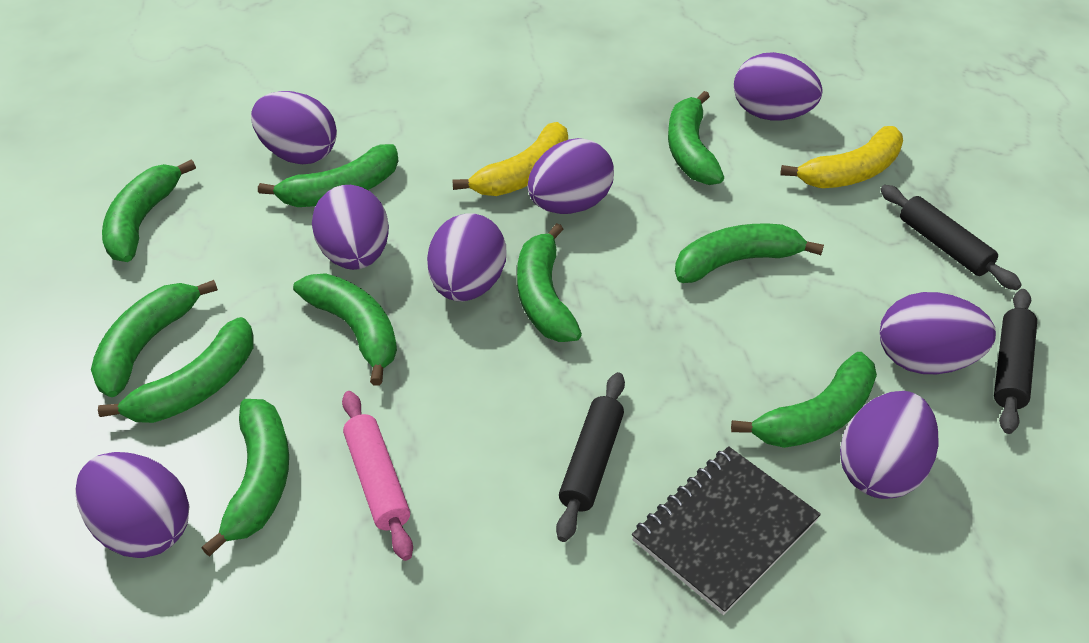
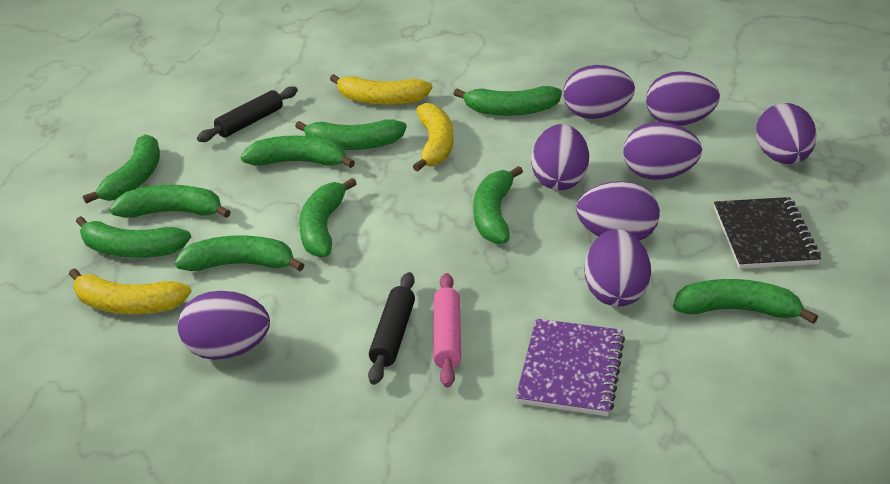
black rolling pin: [556,372,625,542] [880,185,1022,290] [994,289,1037,434] = 3 -> [197,86,298,142] [368,272,415,385] = 2
purple notebook: none = 0 -> [516,319,625,416] = 1
yellow banana: [452,122,568,196] [781,126,903,188] = 2 -> [69,268,192,314] [330,74,432,105] [413,103,453,172] = 3

